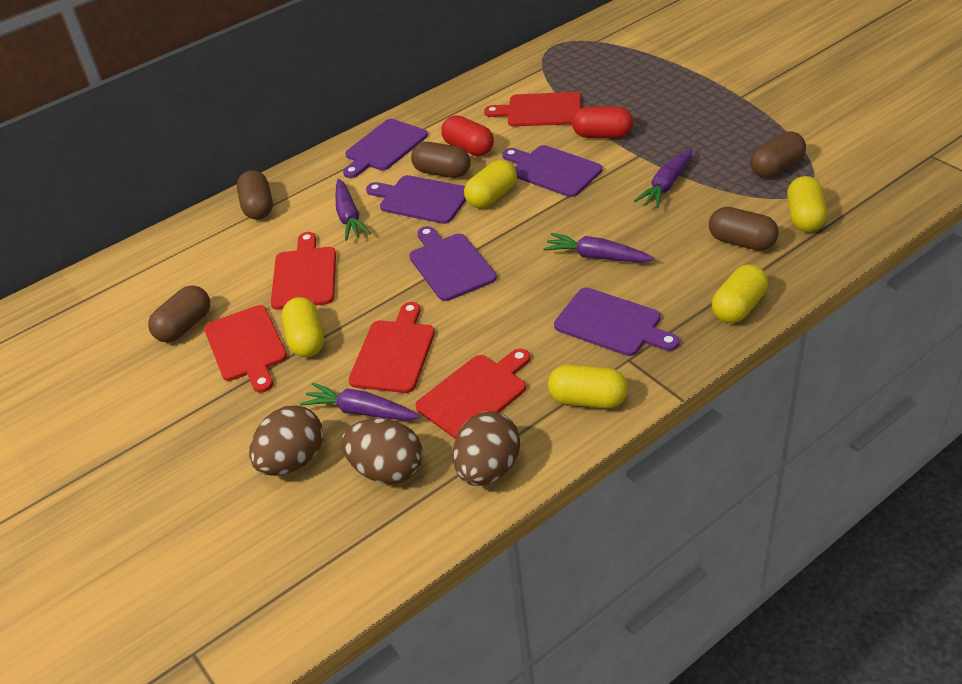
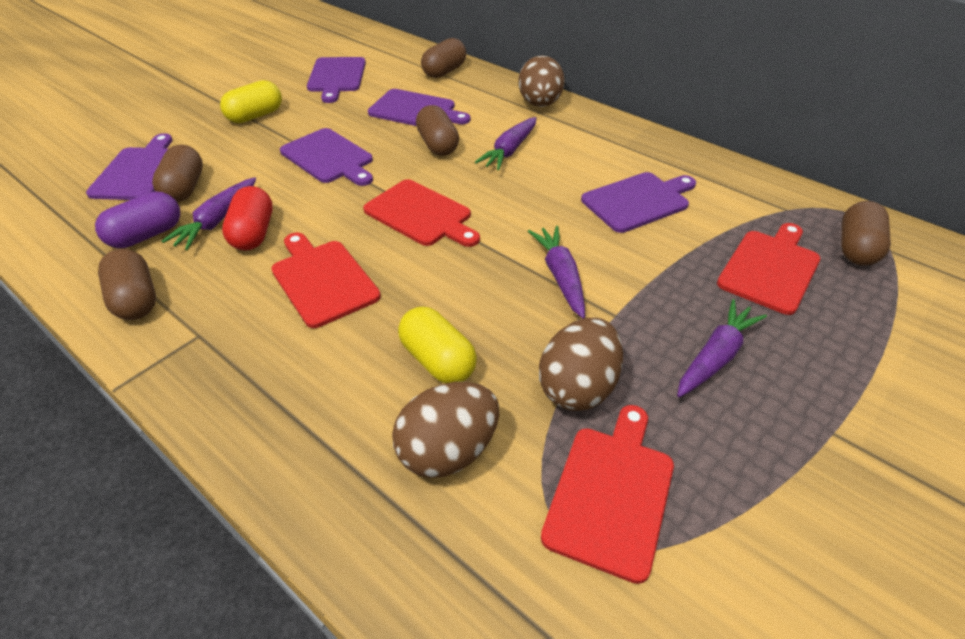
purple capsule: none = 0 -> [95,192,180,248] = 1
red capsule: [441,115,494,156] [572,106,633,138] = 2 -> [222,186,273,251] = 1
red cutting board: [204,305,287,393] [271,232,336,310] [349,302,435,393] [415,349,530,439] [484,92,581,127] = 5 -> [271,233,381,328] [363,179,480,247] [541,405,674,584] [717,223,821,315] = 4
yellow capsule: [282,297,324,357] [464,160,517,208] [548,365,628,408] [712,264,768,323] [787,176,827,232] = 5 -> [220,80,282,123] [398,306,477,383] = 2

